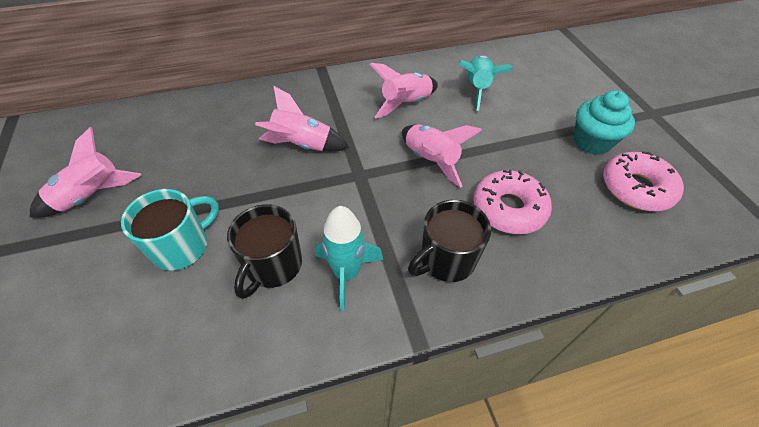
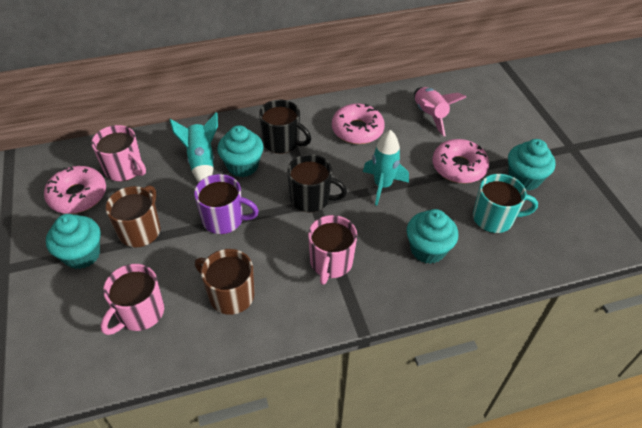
brown mug: none = 0 -> [105,185,161,247] [195,249,255,315] = 2
pink donut: [474,170,552,234] [603,151,684,211] = 2 -> [44,166,106,214] [332,103,385,144] [432,139,489,183] = 3
pink mug: none = 0 -> [91,125,146,182] [101,264,164,335] [308,215,357,285] = 3
pink rocket: [30,127,141,218] [255,86,349,152] [370,63,438,119] [402,124,482,188] = 4 -> [414,87,466,136] = 1
purple mug: none = 0 -> [194,174,259,234] = 1
turquoise cupcake: [574,90,635,155] = 1 -> [46,214,101,269] [217,125,264,177] [407,209,458,264] [508,139,556,191] = 4

